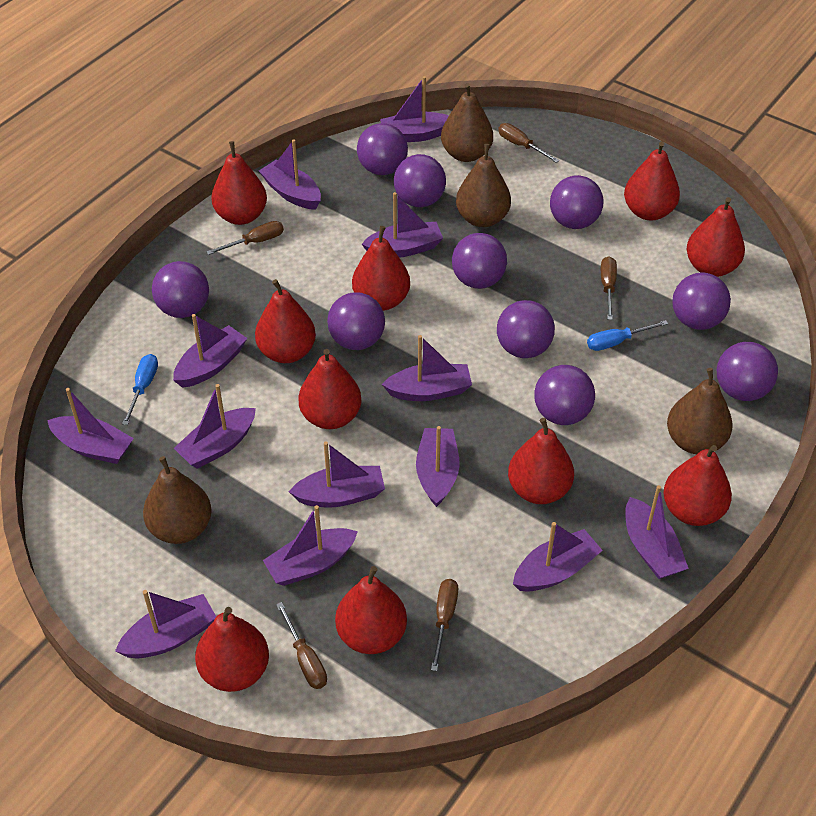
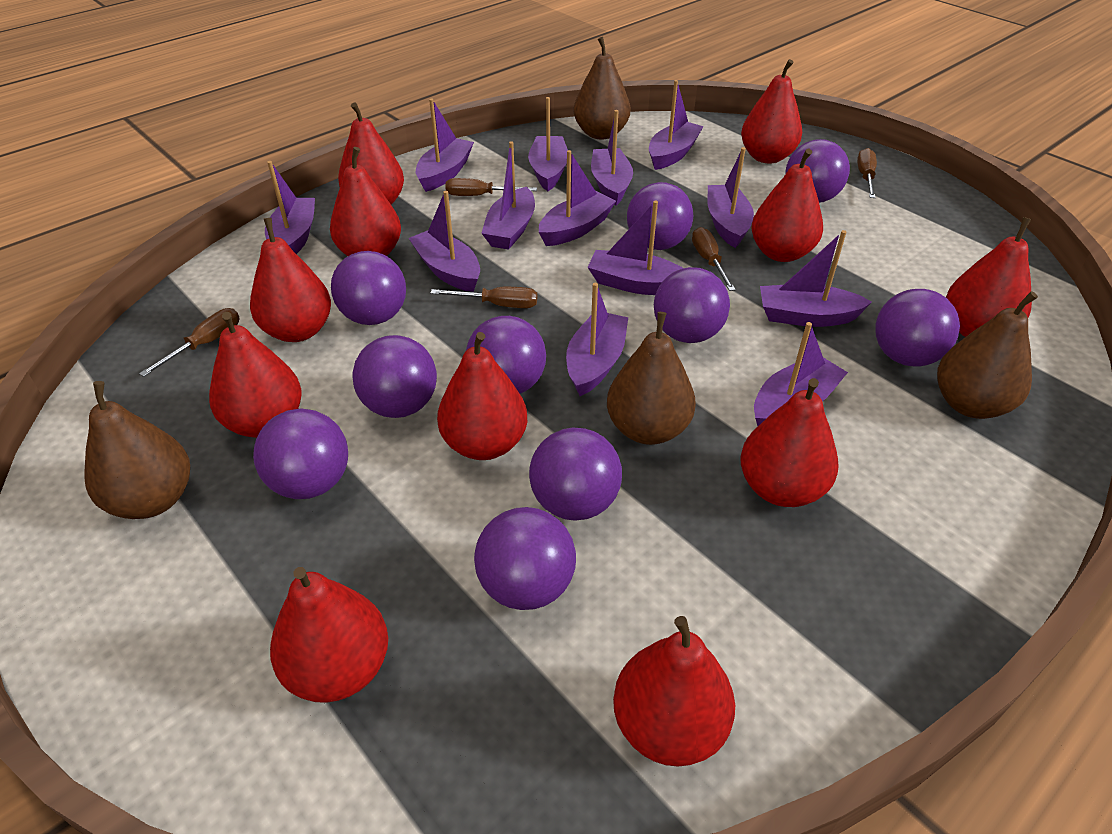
blue screwdriver: [122,354,158,425] [587,320,668,351] = 2 -> none = 0
red pear: [195,607,269,692] [211,141,267,225] [255,279,316,363] [298,349,362,429] [335,566,407,654] [352,226,410,311] [508,418,574,504] [624,141,680,220] [663,445,732,526] [687,197,745,277] = 10 -> [209,312,301,438] [250,218,331,342] [270,567,388,703] [330,147,401,256] [338,102,404,204] [437,332,527,460] [613,616,735,766] [740,378,839,507] [741,59,802,163] [751,149,823,262] [946,217,1032,337] = 11

